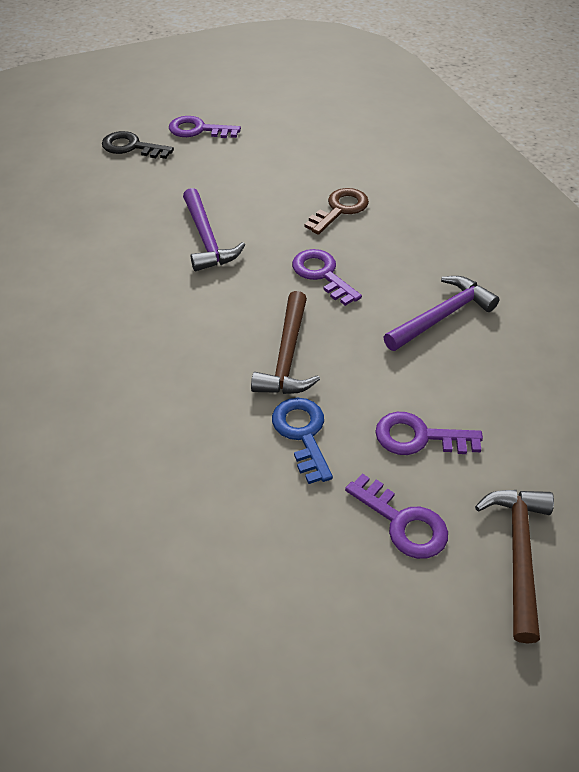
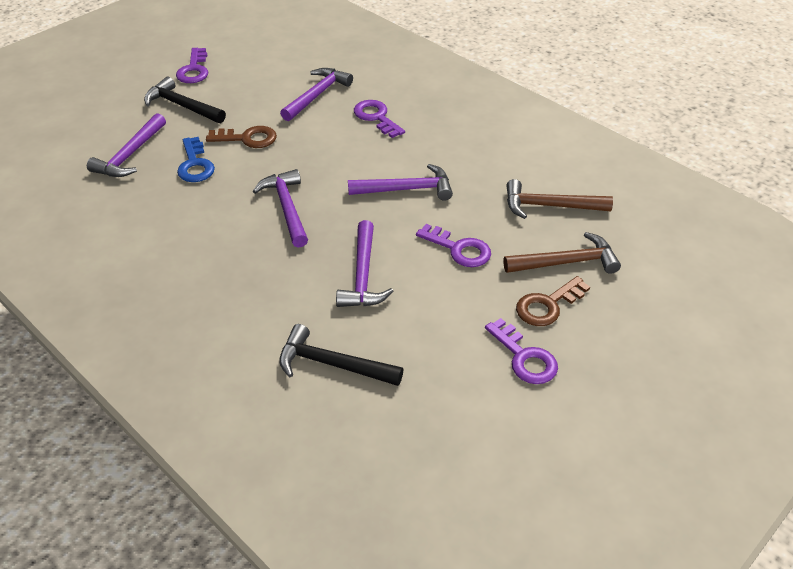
black hammer: none = 0 -> [144,77,226,123] [279,324,403,386] = 2
black key: [102,131,174,159] = 1 -> none = 0
brown key: [304,188,369,235] = 1 -> [206,126,277,148] [516,276,590,326] = 2
purple hammer: [183,188,245,271] [384,276,500,351] = 2 -> [87,113,166,177] [253,169,308,248] [280,68,353,121] [336,220,394,307] [348,164,453,201] = 5

